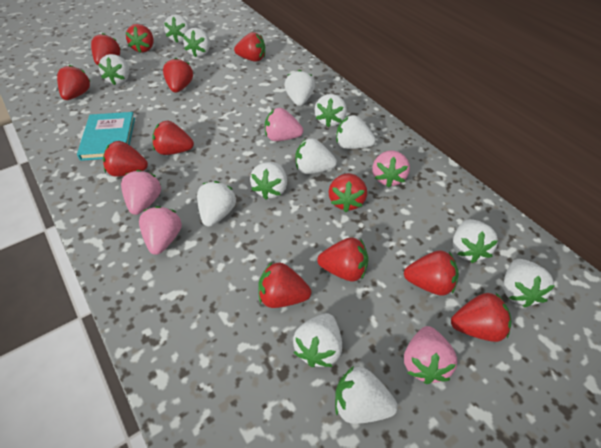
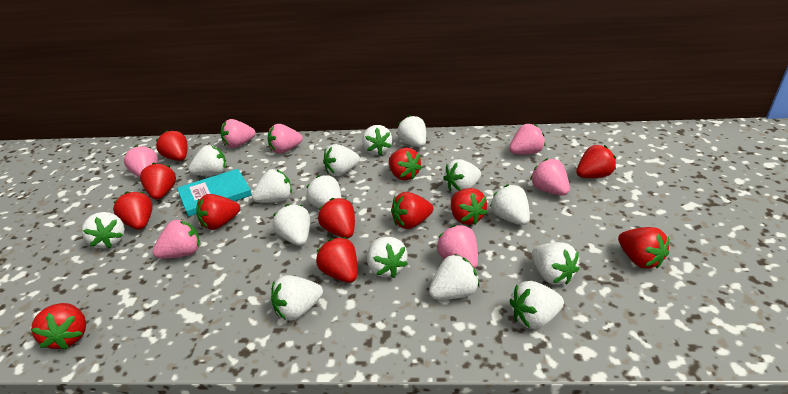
pink strawberry: [121,170,161,215] [139,206,182,255] [265,108,303,141] [372,150,410,188] [404,326,458,384] = 5 -> [124,145,158,177] [153,219,200,259] [221,119,256,148] [268,124,303,154] [436,225,478,268] [509,124,545,154] [530,158,570,196] = 7
white strawberry: [98,54,129,85] [164,14,190,43] [183,28,210,57] [197,181,236,227] [250,162,287,200] [285,70,315,106] [293,313,342,367] [295,138,337,174] [315,94,347,127] [335,366,398,424] [336,115,376,149] [453,219,498,263] [503,259,555,308] = 13 -> [82,212,125,249] [188,145,227,176] [252,169,292,203] [271,275,323,321] [273,204,310,246] [306,175,342,208] [323,144,360,176] [362,125,392,155] [367,237,408,278] [397,115,426,147] [429,254,479,300] [443,159,481,193] [490,184,530,225] [510,281,564,329] [532,242,579,285] = 15

